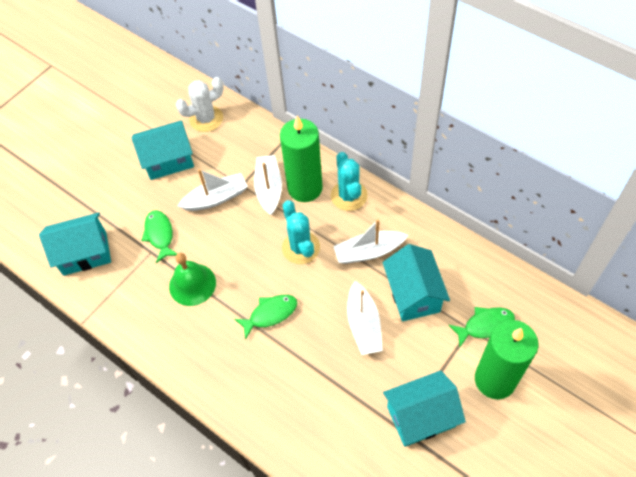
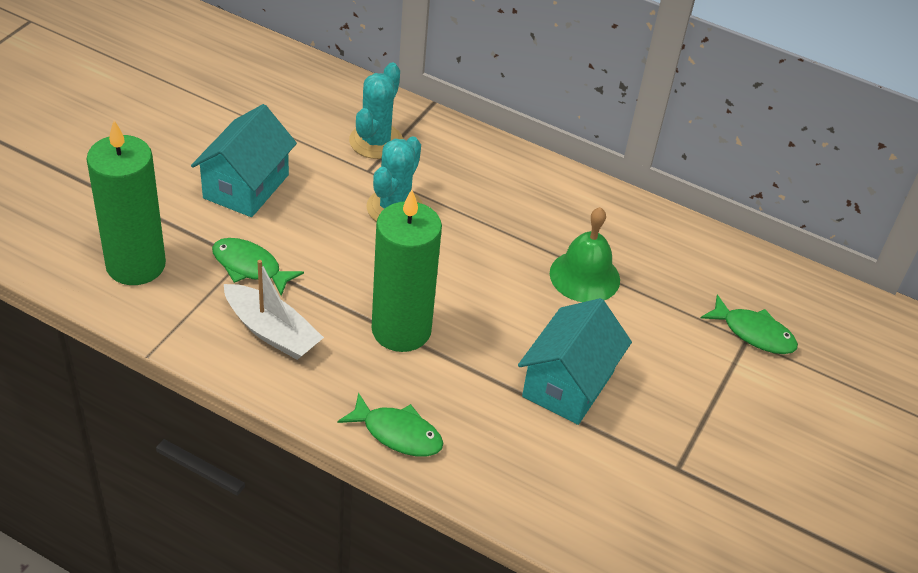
turquoise house: [39,212,111,276] [131,120,194,180] [383,244,450,321] [383,370,466,447] = 4 -> [191,104,297,217] [518,298,632,425] = 2
white boat: [178,169,248,211] [254,155,282,215] [333,219,408,264] [347,281,382,355] = 4 -> [224,260,324,360] = 1
white cactus: [176,77,224,132] = 1 -> none = 0

